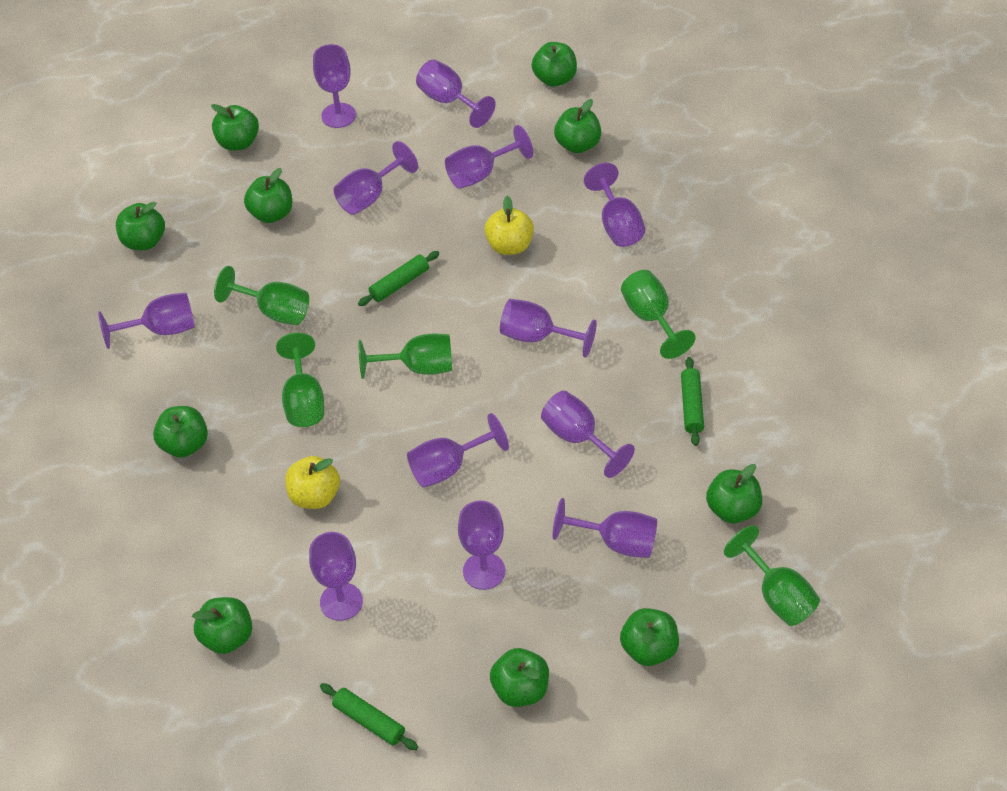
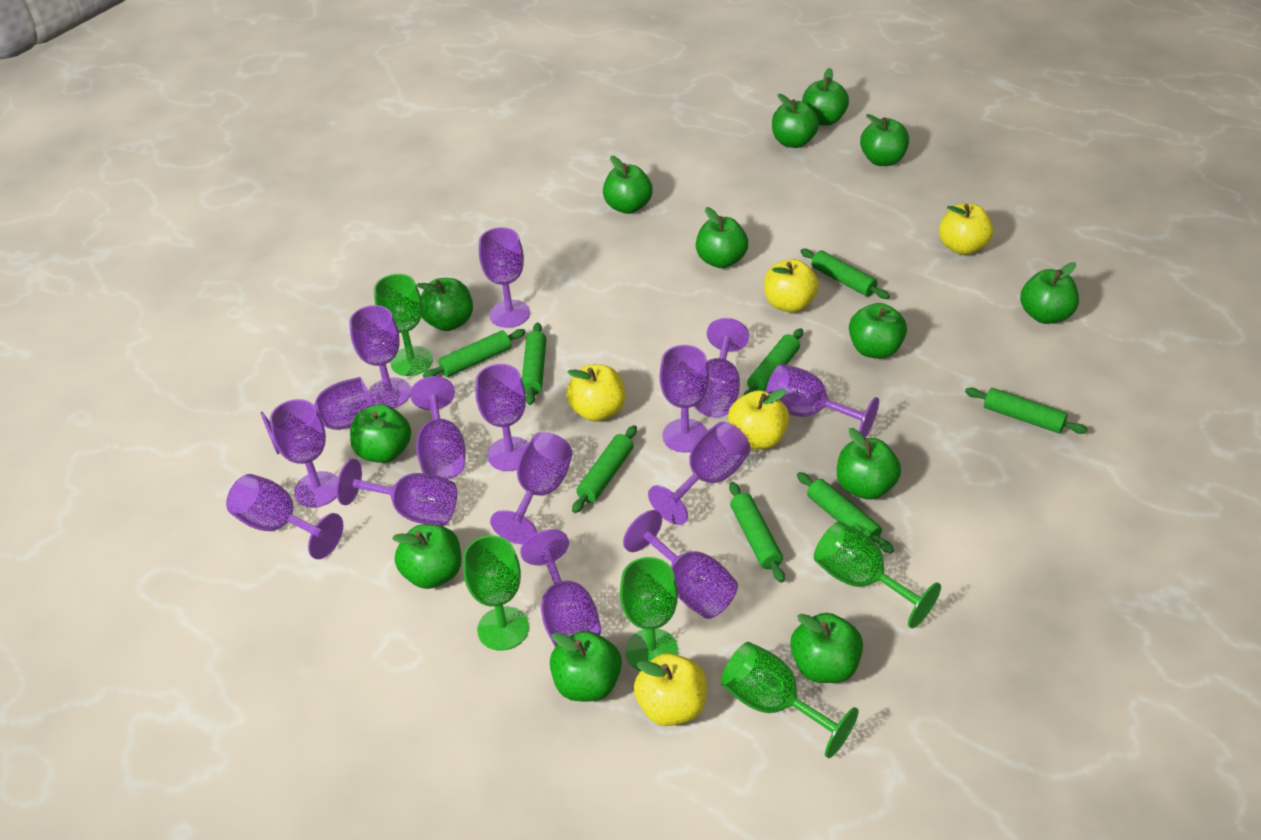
green apple: [116,202,165,250] [153,406,208,458] [192,597,252,654] [211,104,259,151] [244,168,292,223] [490,648,549,707] [532,42,577,87] [554,99,601,153] [620,608,679,666] [706,464,762,523] = 10 -> [350,404,411,463] [392,524,462,589] [417,278,473,331] [550,631,622,701] [603,156,653,214] [696,207,748,268] [772,94,819,148] [790,613,863,683] [802,68,849,126] [837,428,901,500] [849,303,907,358] [860,114,909,166] [1020,262,1079,324] = 13
green rolling pin: [320,683,418,750] [358,251,439,306] [681,357,704,446] = 3 -> [423,329,526,378] [522,323,546,405] [572,425,637,513] [729,482,785,583] [743,328,803,396] [797,472,894,553] [800,249,890,299] [965,388,1088,434] = 8
purple goblet: [98,293,195,349] [309,532,363,621] [313,44,356,128] [334,141,418,215] [407,413,509,488] [416,59,496,128] [445,125,533,189] [458,501,505,590] [500,299,597,358] [541,391,635,478] [553,498,657,558] [584,163,645,247] = 12 -> [226,474,343,559] [260,377,373,454] [270,399,338,508] [336,459,457,526] [349,305,411,408] [410,376,466,480] [475,364,529,471] [479,227,530,328] [490,432,573,544] [520,529,601,647] [623,510,738,619] [648,422,750,525] [660,345,709,452] [694,318,749,417] [765,364,879,438] = 15
yellow apple: [285,456,340,509] [484,196,534,255] = 2 -> [566,364,625,422] [634,653,707,726] [728,389,789,449] [764,259,819,313] [939,203,993,255] = 5

